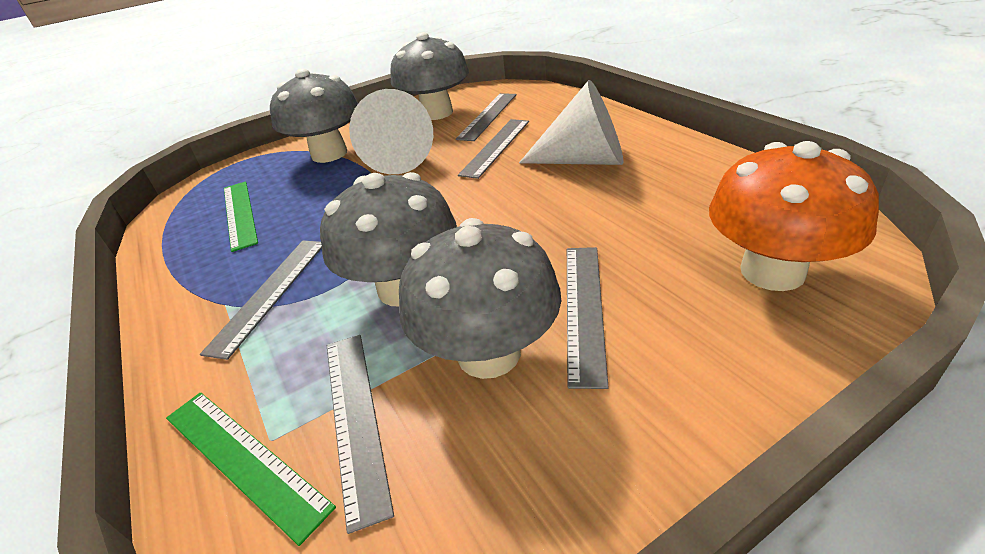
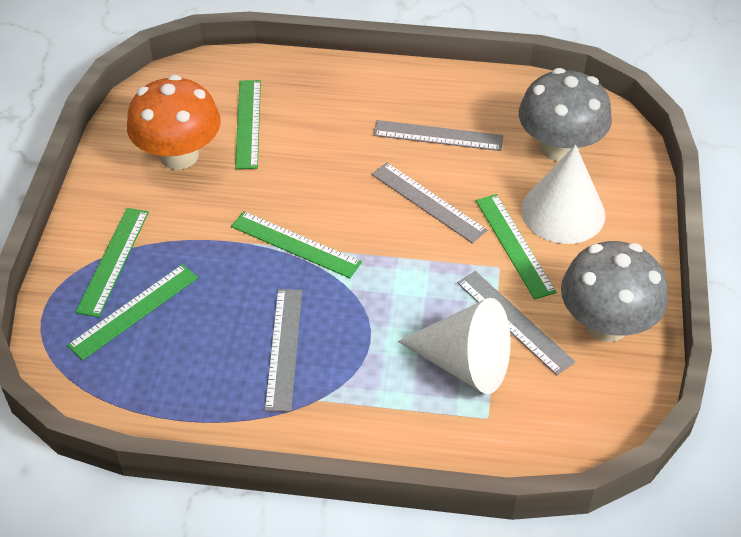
green ruler: [166,392,336,546] [224,181,258,252] = 2 -> [67,264,198,360] [76,208,149,317] [231,211,362,278] [235,80,261,169] [476,194,556,300] = 5
grey mushroom: [270,68,358,163] [320,172,457,306] [390,32,469,120] [399,218,561,379] = 4 -> [519,68,612,162] [561,241,668,342] = 2
grey ruler: [200,240,322,360] [327,335,394,534] [456,93,517,141] [458,119,529,179] [567,247,609,389] = 5 -> [265,289,302,412] [372,163,487,243] [373,120,503,151] [457,271,575,375] = 4

